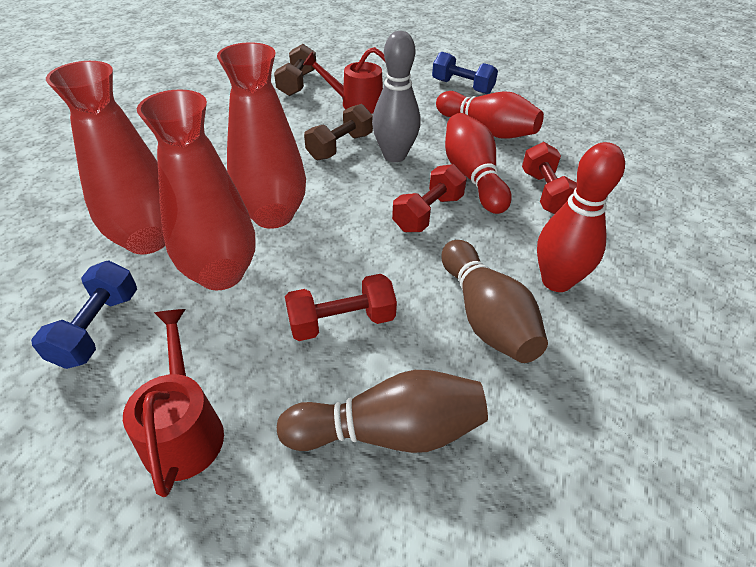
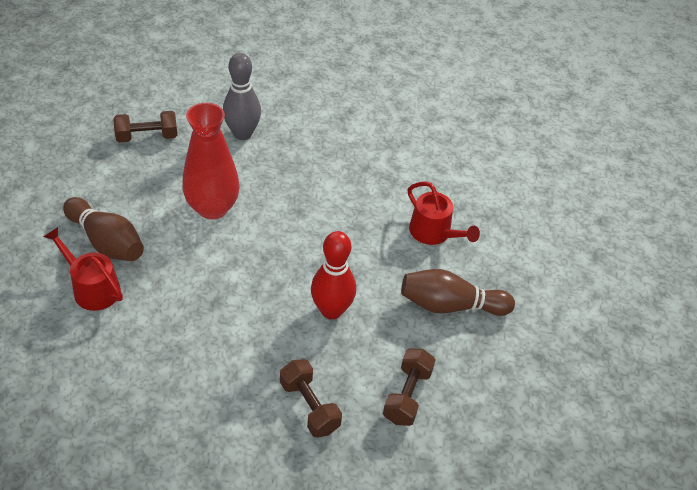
blue dumbbell: [31,260,137,369] [432,52,498,94] = 2 -> none = 0
brown dumbbell: [274,44,316,96] [304,104,373,160] = 2 -> [113,111,177,143] [280,359,342,438] [383,349,435,426] = 3
red bowling pin: [436,91,544,139] [445,113,512,214] [537,142,625,292] = 3 -> [311,231,356,319] = 1
red dumbbell: [285,274,397,341] [392,164,467,232] [522,142,577,214] = 3 -> none = 0
red vase: [46,61,165,254] [137,89,255,290] [217,42,306,229] = 3 -> [182,103,240,220] = 1

